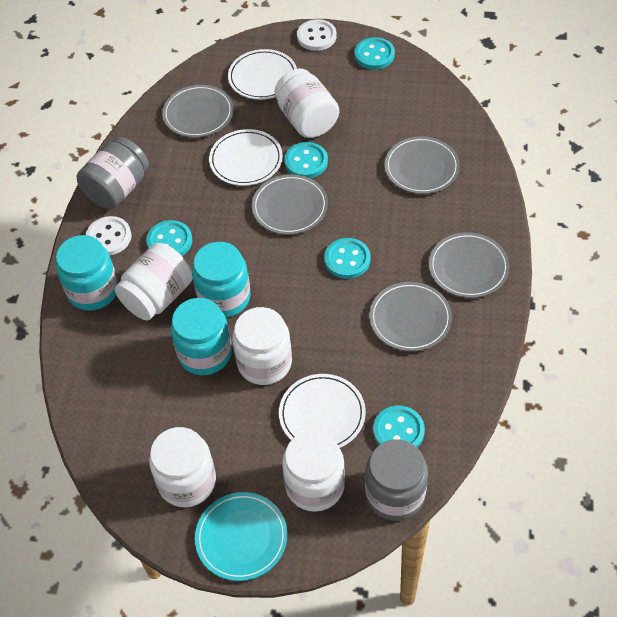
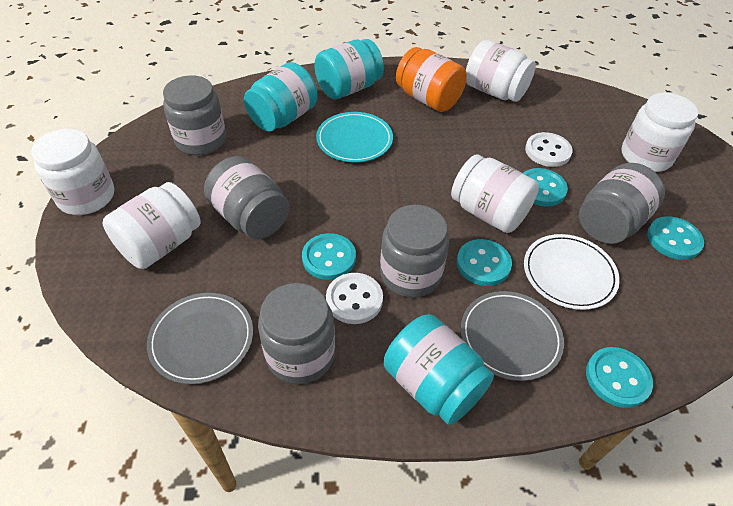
grey jar: [77,137,149,209] [365,440,428,521] = 2 -> [163,75,226,155] [204,156,289,240] [258,283,335,384] [380,205,449,298] [579,163,665,244] = 5
grey plate: [162,85,233,138] [252,174,328,235] [369,282,452,351] [384,136,460,194] [429,232,510,298] = 5 -> [147,293,253,384] [461,291,564,381] = 2
orange jar: none = 0 -> [396,47,467,112] = 1
white plate: [209,129,283,186] [228,49,297,100] [279,374,366,448] = 3 -> [524,234,620,310] = 1

